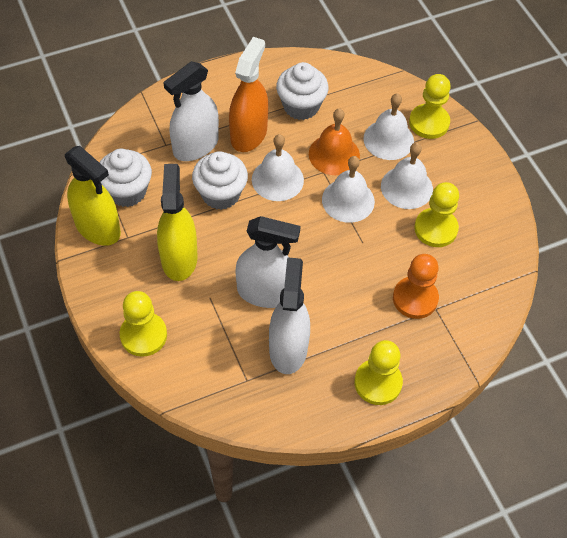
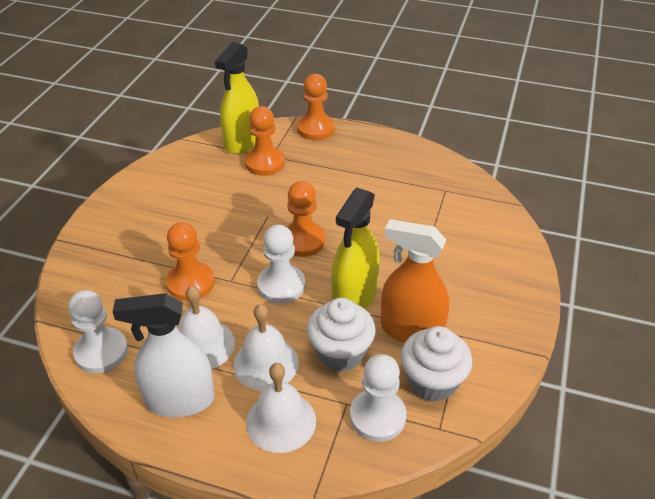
orange bell: [309,109,360,175] = 1 -> none = 0
orange pawn: [393,254,439,319] = 1 -> [166,222,215,301] [245,106,285,176] [286,181,326,257] [297,74,335,140] = 4
white bell: [252,134,304,201] [322,156,375,223] [363,93,414,160] [381,143,433,209] = 4 -> [178,285,235,369] [233,304,299,391] [246,363,316,453] = 3
white cupcake: [99,149,152,207] [192,151,248,210] [276,62,329,120] = 3 -> [307,298,375,372] [401,326,472,402] = 2
white pawn: none = 0 -> [68,290,128,374] [257,225,305,304] [350,354,407,442] = 3
white spray bottle: [163,61,219,161] [235,216,301,308] [269,257,310,374] = 3 -> [113,293,215,417] = 1
yellow pawn: [120,291,167,357] [355,340,403,405] [409,74,451,139] [414,182,459,247] = 4 -> none = 0

